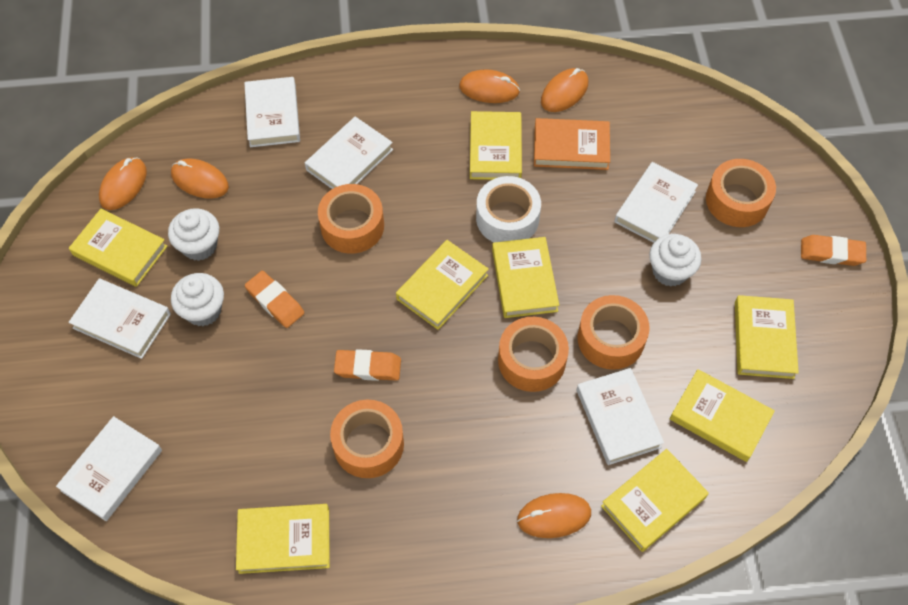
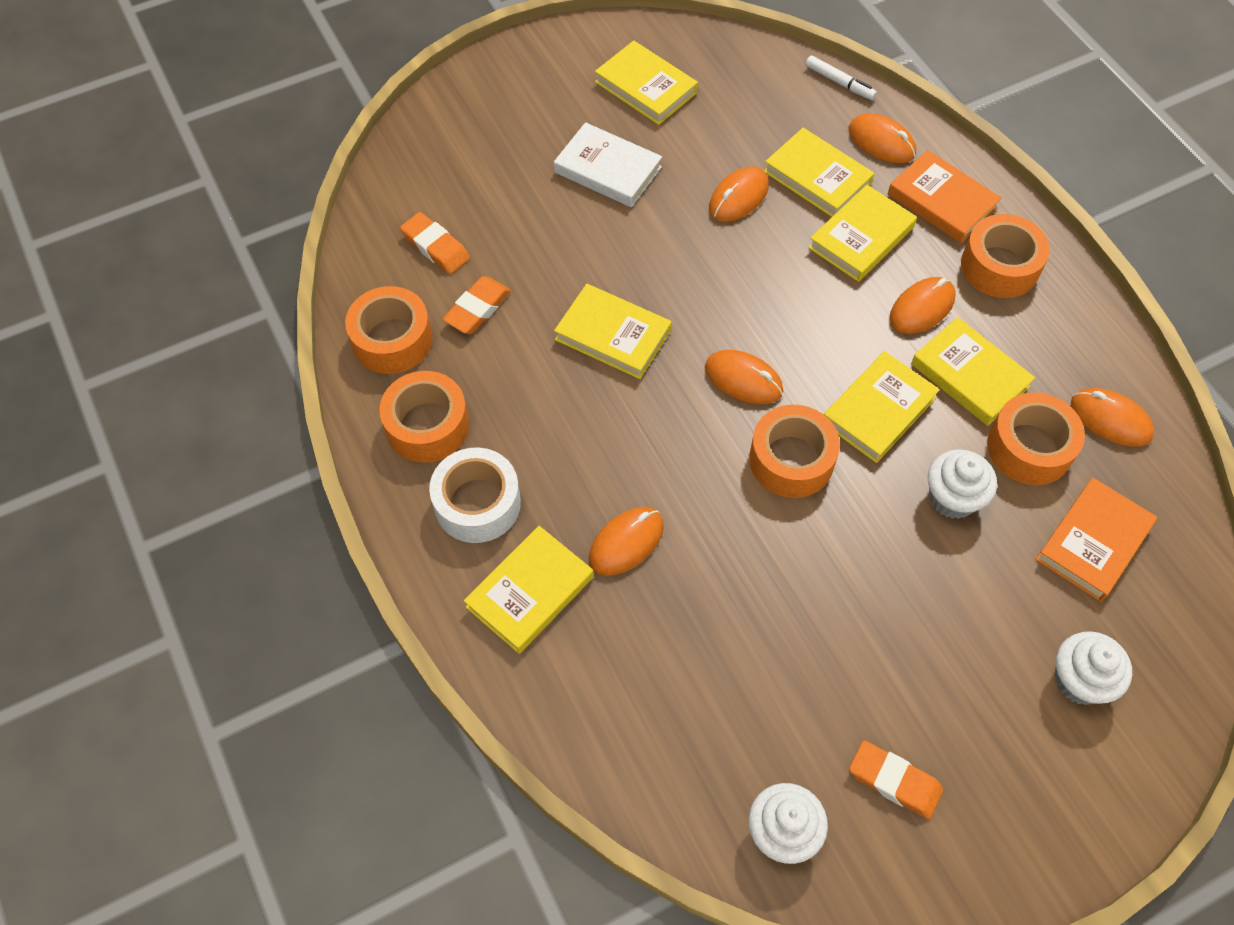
orange book: [534,118,610,170] = 1 -> [888,150,1002,243] [1036,477,1157,602] = 2
orange mouse: [99,157,147,210] [171,158,229,199] [459,69,520,103] [517,493,591,538] [541,68,588,112] = 5 -> [589,507,664,576] [705,350,783,404] [709,167,769,222] [849,114,916,163] [890,277,956,334] [1071,388,1154,447] = 6
white book: [56,416,162,521] [68,279,171,359] [244,77,300,147] [305,117,393,189] [576,368,664,465] [614,162,698,243] = 6 -> [554,122,662,207] = 1
white marker: none = 0 -> [806,55,877,100] = 1
yellow book: [69,209,167,287] [236,504,330,574] [396,240,489,330] [470,111,522,180] [492,237,559,318] [601,449,709,552] [670,369,775,462] [735,295,799,379] = 8 -> [464,526,593,654] [554,284,672,379] [595,41,698,125] [764,128,874,217] [808,184,917,282] [824,351,940,463] [911,317,1035,426] = 7

